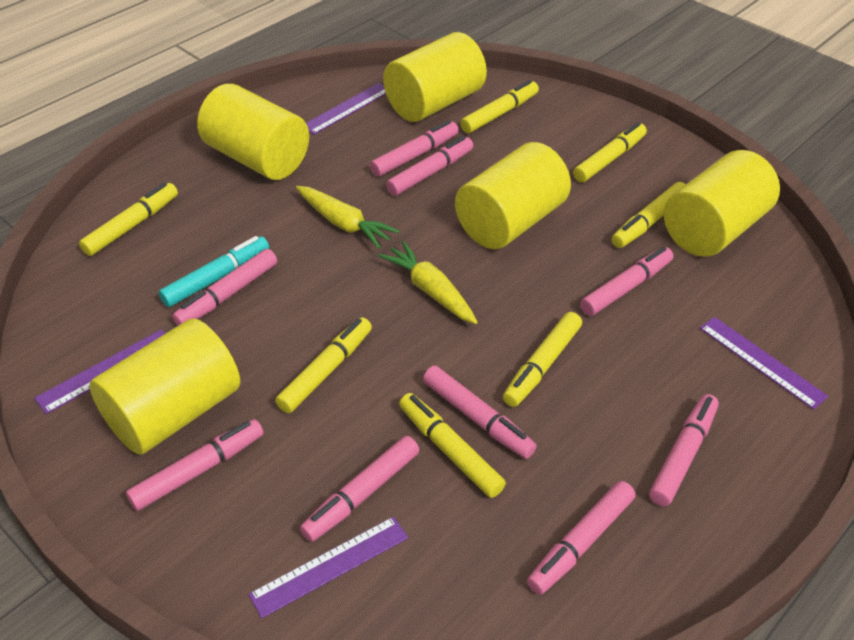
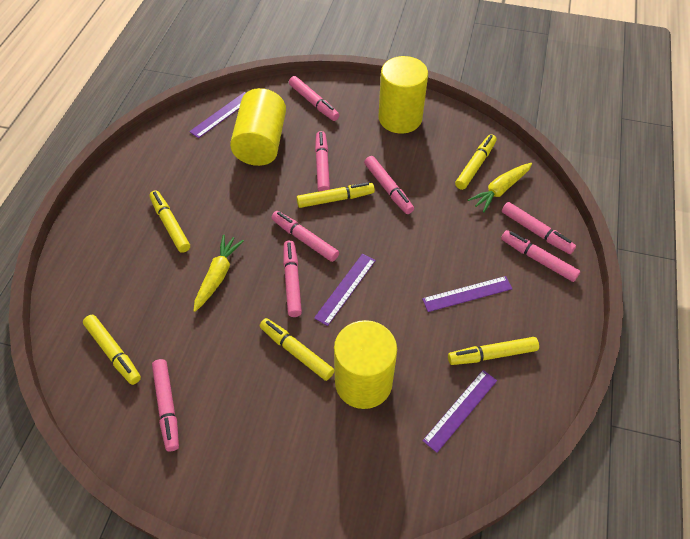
pink marker: [126,419,264,511] [172,249,277,325] [300,436,419,542] [370,120,459,177] [386,136,473,196] [423,366,537,459] [527,481,636,595] [580,247,673,316] [649,394,719,506] = 9 -> [152,359,179,451] [271,211,339,262] [283,240,302,317] [289,76,339,121] [315,131,330,191] [364,156,414,214] [501,230,580,282] [502,202,576,254] = 8
turquoise marker: [159,236,269,307] = 1 -> none = 0
yellow cylinder: [89,319,240,455] [197,84,309,180] [383,32,487,122] [455,142,571,249] [664,150,780,257] = 5 -> [230,88,286,166] [334,320,397,409] [379,56,428,134] = 3
yellow marker: [79,183,178,256] [275,317,372,413] [399,393,506,498] [460,80,539,133] [503,312,582,407] [573,122,647,182] [612,182,686,248] = 7 -> [83,315,141,385] [149,190,190,253] [260,318,334,381] [297,182,375,208] [448,337,539,365] [455,134,497,190] = 6

